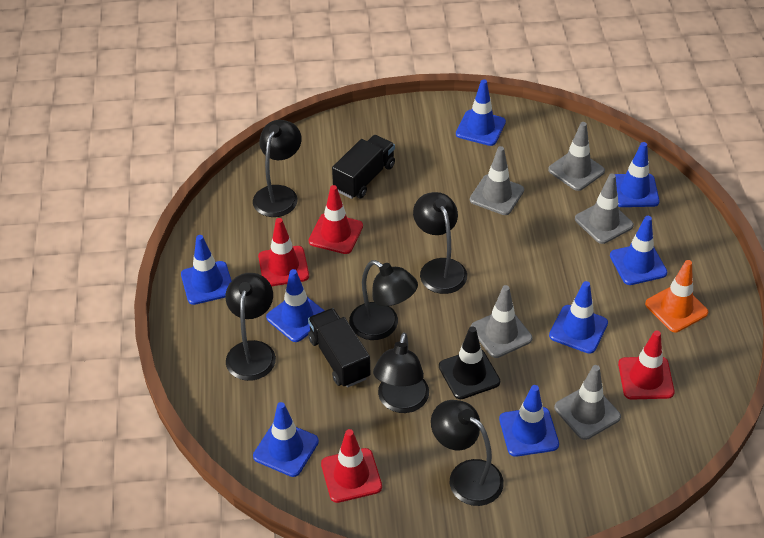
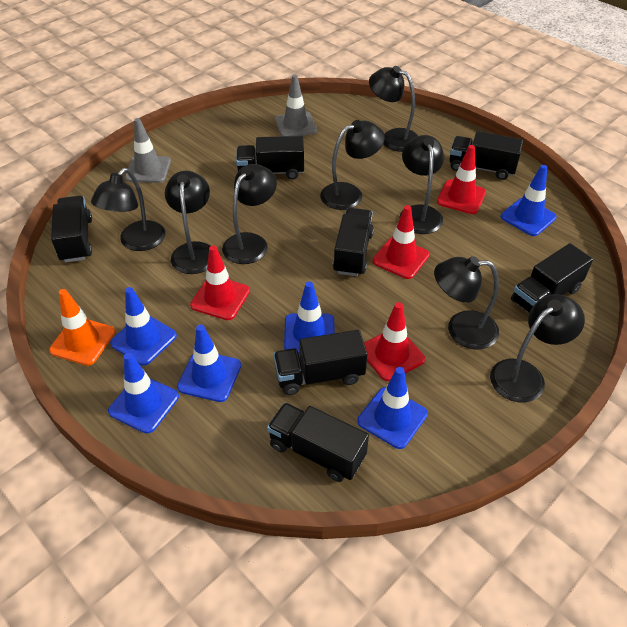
black lamp: [226,273,276,381] [253,120,302,217] [349,260,418,340] [373,332,429,413] [413,192,467,294] [431,400,504,506] = 6 -> [91,168,165,251] [165,171,211,274] [222,164,277,264] [320,120,385,210] [369,66,418,152] [400,135,444,234] [434,256,499,350] [490,294,585,403] = 8
black traffic cone: [439,326,500,399] = 1 -> none = 0
black truck: [308,308,370,388] [332,135,395,199] = 2 -> [51,196,92,262] [236,136,304,180] [267,402,369,482] [273,330,367,395] [333,208,374,276] [449,131,523,180] [511,243,593,313] = 7
blue traffic cone: [181,235,231,305] [253,402,319,477] [266,269,324,342] [456,79,506,146] [499,385,559,457] [549,281,608,354] [610,216,667,285] [615,142,660,207] = 8 -> [108,353,179,434] [110,287,177,366] [177,325,241,402] [284,282,335,354] [357,367,428,449] [501,165,557,236] = 6
grey traffic cone: [470,146,524,215] [471,285,533,358] [548,122,605,191] [554,365,621,440] [575,174,634,244] = 5 -> [125,118,171,183] [275,75,317,136] = 2

